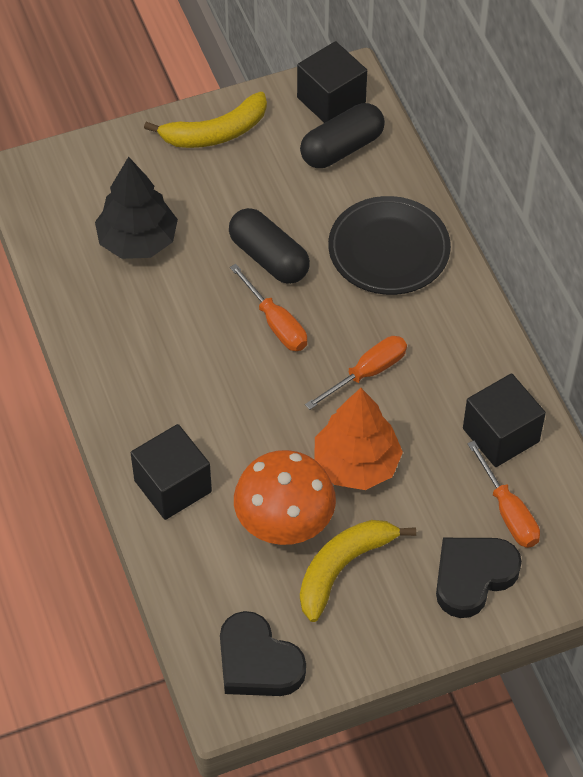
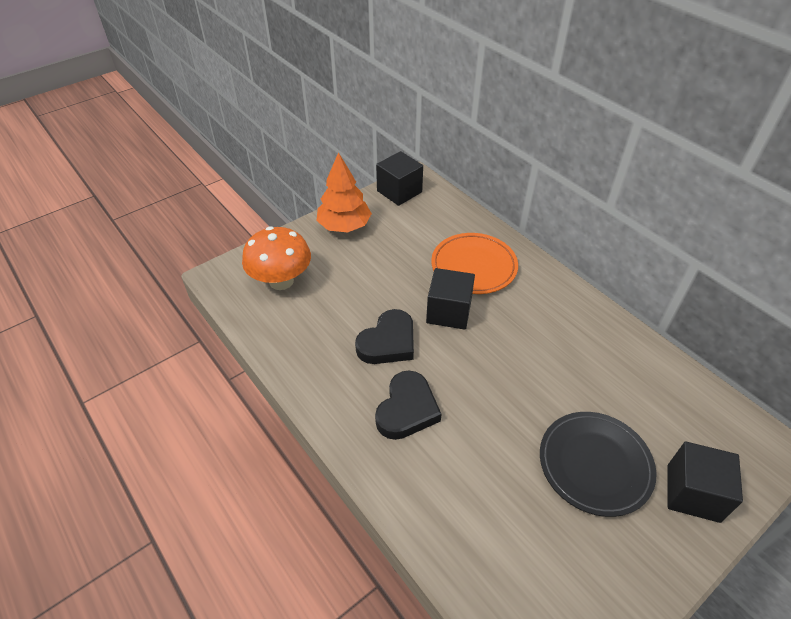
black capsule: [229,208,310,284] [300,103,385,168] = 2 -> none = 0
black tree: [95,157,178,259] = 1 -> none = 0
orange plate: none = 0 -> [431,233,518,294] = 1
orange screwdriver: [230,264,307,351] [305,336,407,410] [467,441,540,548] = 3 -> none = 0
yellow banana: [144,92,267,148] [300,520,416,622] = 2 -> none = 0

